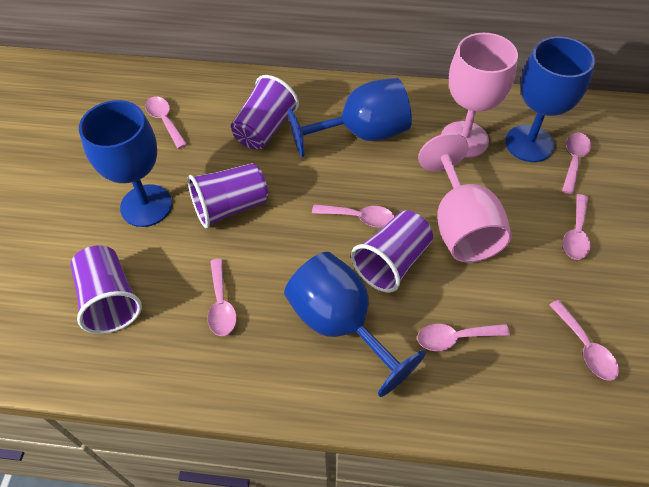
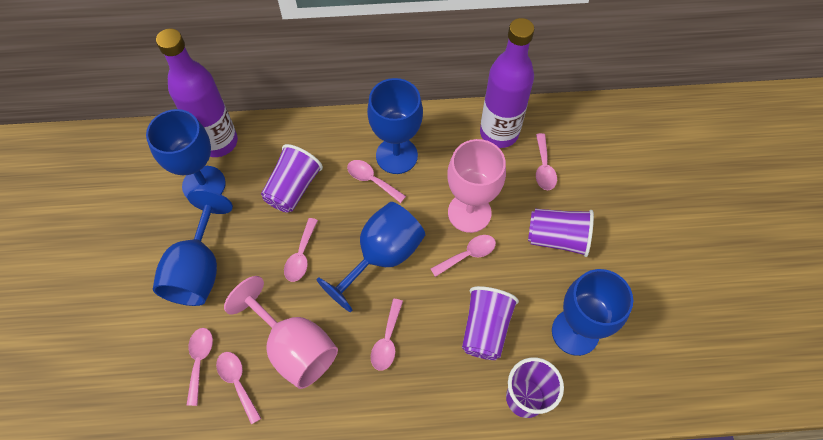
blue goblet: [79,100,172,227] [284,252,426,397] [288,78,412,157] [505,37,595,162] = 4 -> [146,109,226,198] [153,189,233,306] [316,202,425,312] [367,78,423,174] [552,269,633,356] = 5
purple bottle: none = 0 -> [156,28,238,157] [480,18,534,148] = 2

